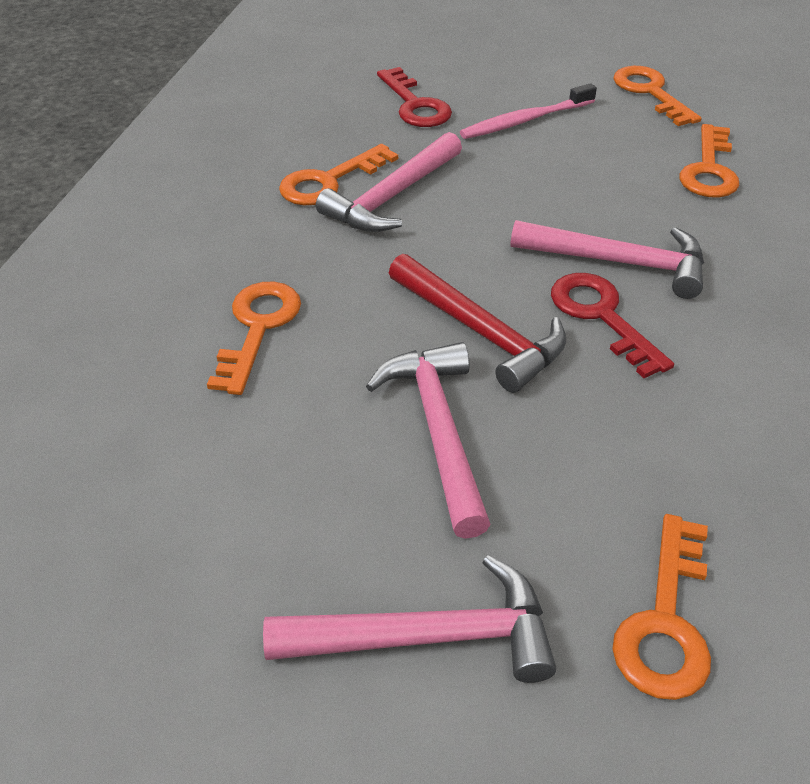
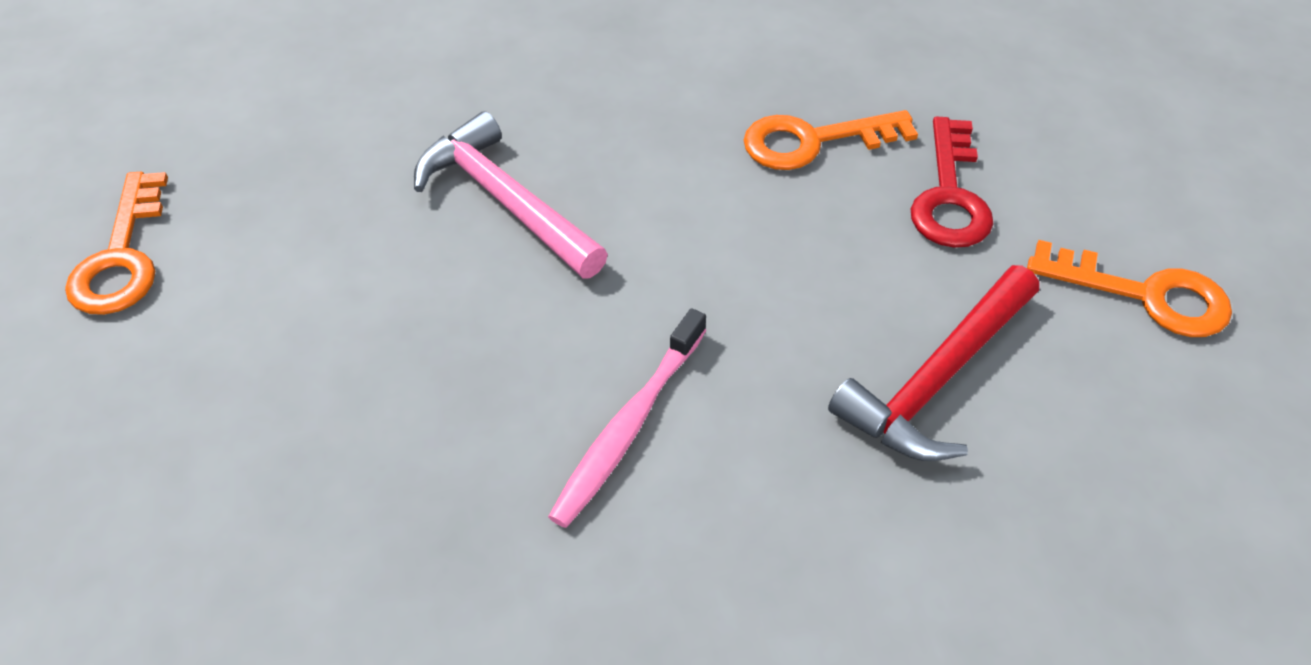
orange key: [207,282,301,395] [279,144,398,205] [612,514,711,700] [614,66,702,126] [680,124,739,198] = 5 -> [65,172,168,315] [744,110,918,170] [1027,240,1232,337] = 3
pink hammer: [263,555,556,683] [316,132,462,232] [366,342,491,539] [510,220,704,299] = 4 -> [414,111,608,279] = 1
red key: [377,67,452,127] [551,273,674,378] = 2 -> [911,117,994,248] = 1

